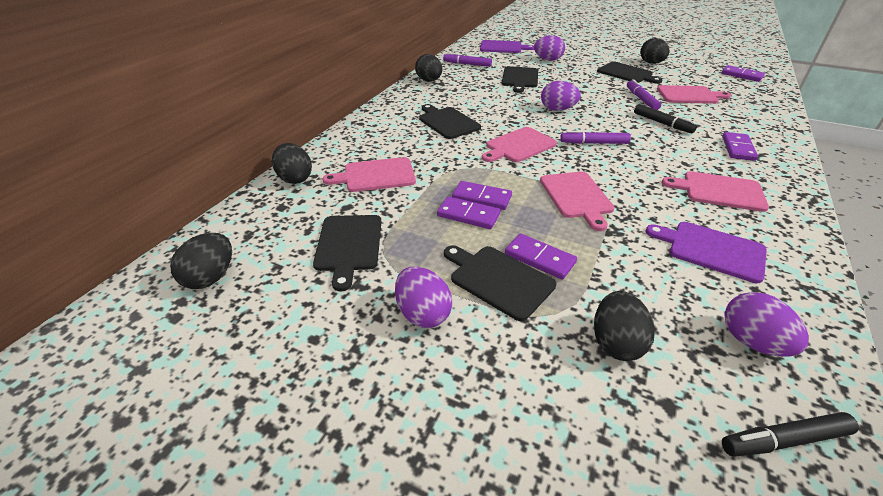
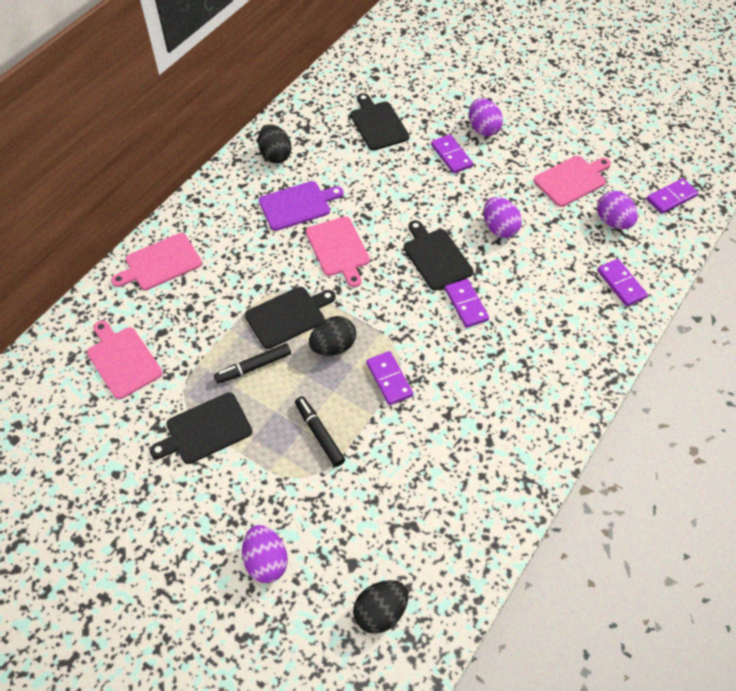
black cutting board: [313,215,382,291] [419,104,481,139] [444,245,556,321] [502,66,538,93] [597,61,662,84] = 5 -> [150,392,252,464] [245,287,336,349] [350,93,409,151] [404,220,474,291] = 4
black egg: [170,233,232,289] [272,143,312,184] [415,54,442,82] [594,291,655,361] [640,38,669,64] = 5 -> [258,124,291,163] [309,316,356,356] [353,580,409,634] = 3
pink cutting board: [323,157,416,192] [482,127,557,162] [540,172,615,231] [657,85,731,104] [661,171,769,212] = 5 -> [87,321,163,399] [111,233,202,290] [306,217,370,287] [534,156,611,207] = 4
purple cutting board: [480,40,534,53] [646,222,767,283] = 2 -> [259,181,344,231] = 1
purple marker: [443,52,492,67] [560,130,631,144] [627,79,661,110] = 3 -> none = 0

